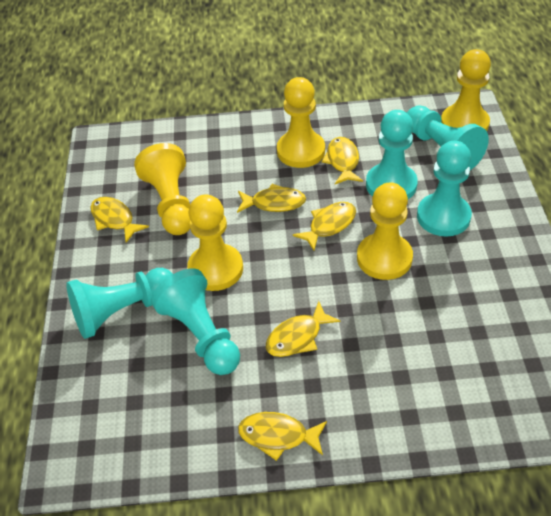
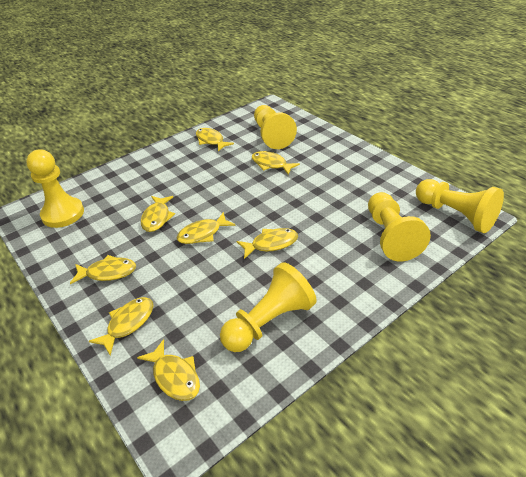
turquoise pawn: [66,268,173,339] [151,268,240,375] [366,110,418,199] [407,105,489,170] [417,141,472,236] = 5 -> none = 0
yellow fish: [90,197,149,243] [237,184,306,213] [238,412,327,461] [266,301,340,357] [293,202,356,251] [322,137,363,184] = 6 -> [70,255,136,284] [89,297,153,355] [137,339,200,401] [141,196,175,232] [177,212,236,244] [196,128,234,152] [237,228,298,259] [252,151,300,175] = 8

